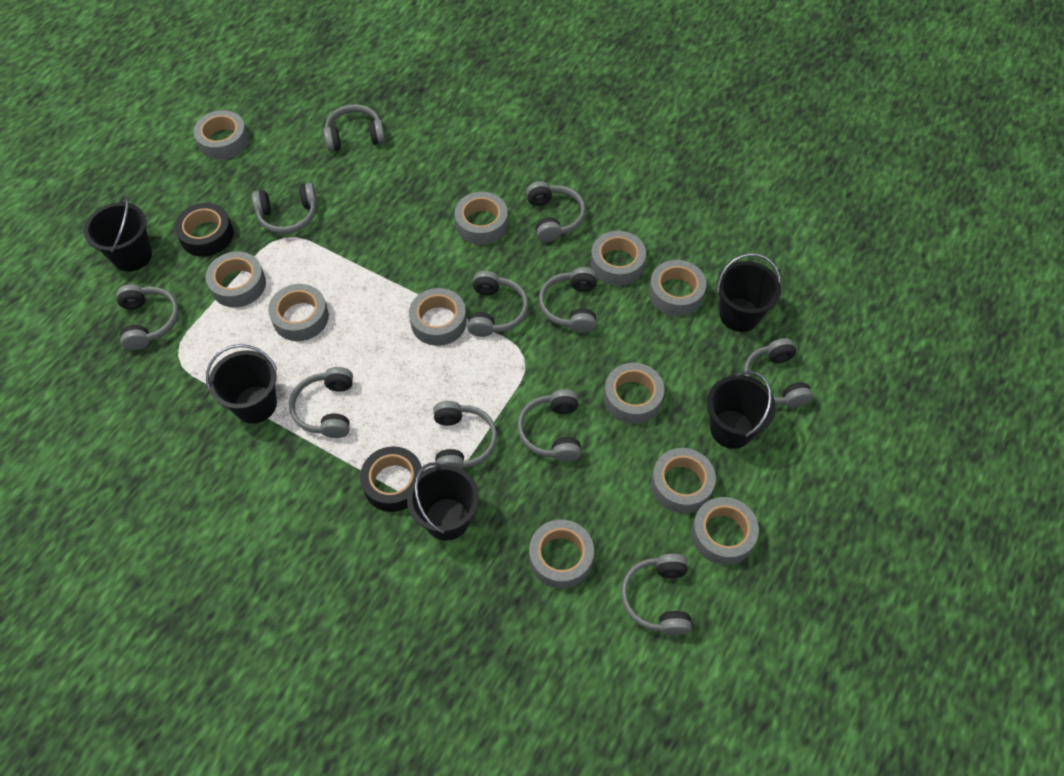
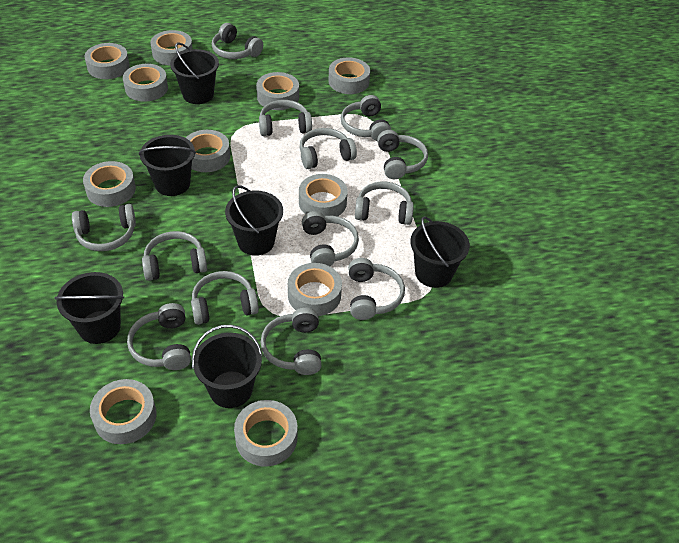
black bucket: [84,196,152,271] [206,344,277,423] [407,462,479,541] [707,371,776,449] [717,253,781,332] = 5 -> [54,272,124,344] [139,135,196,196] [170,42,219,104] [192,325,262,408] [225,185,283,256] [410,216,470,288] = 6
black tape: [174,203,234,257] [360,446,422,512] = 2 -> none = 0
grey headphones: [116,284,179,350] [252,183,317,234] [289,367,353,438] [324,104,385,152] [433,401,497,469] [467,271,528,337] [517,389,581,462] [526,181,585,242] [539,267,597,333] [621,554,692,636] [743,338,813,408] = 11 -> [72,204,136,251] [127,303,191,370] [142,231,207,281] [191,271,259,325] [212,23,263,59] [259,100,312,136] [260,308,322,375] [300,128,357,169] [302,211,359,266] [341,95,391,141] [348,258,405,320] [355,182,414,225] [377,130,428,179] = 13

